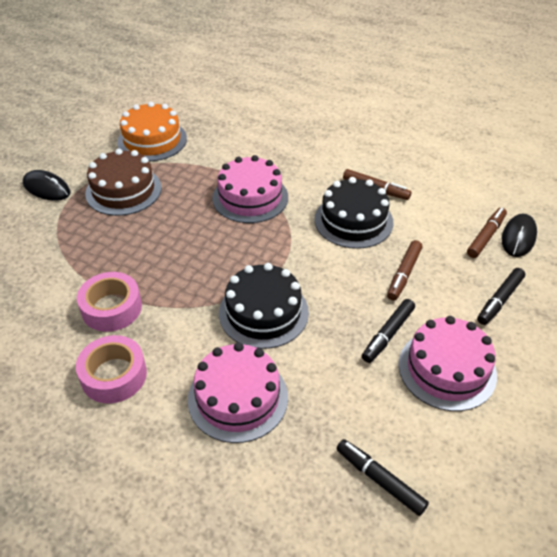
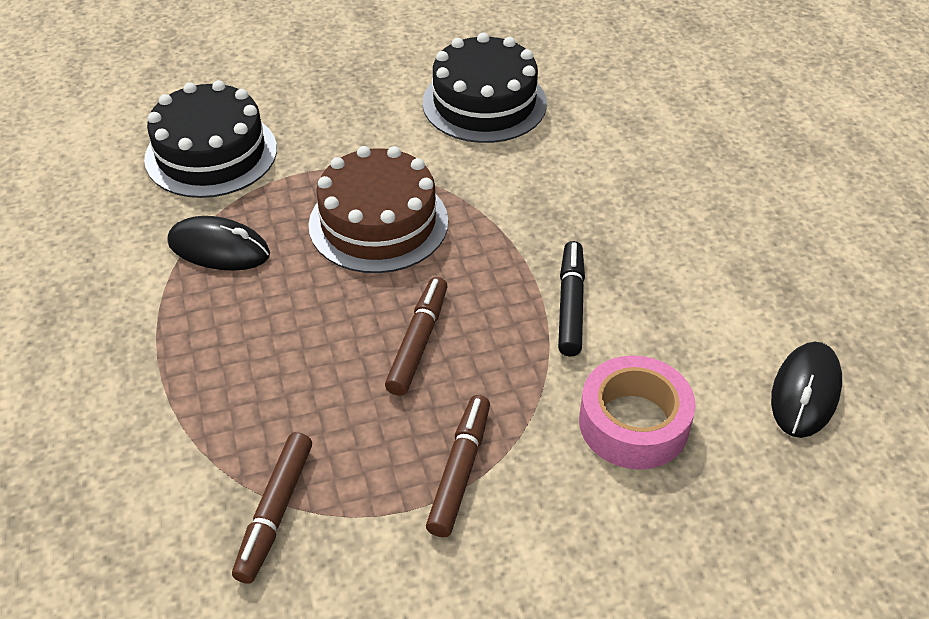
black marker: [336,439,429,516] [362,299,415,363] [477,268,525,325] = 3 -> [558,241,585,356] = 1
orange cake: [117,101,187,162] = 1 -> none = 0
pink cake: [188,342,288,443] [212,155,288,223] [398,316,497,411] = 3 -> none = 0
pink tape: [76,335,147,403] [77,272,142,332] = 2 -> [579,355,696,470] = 1

